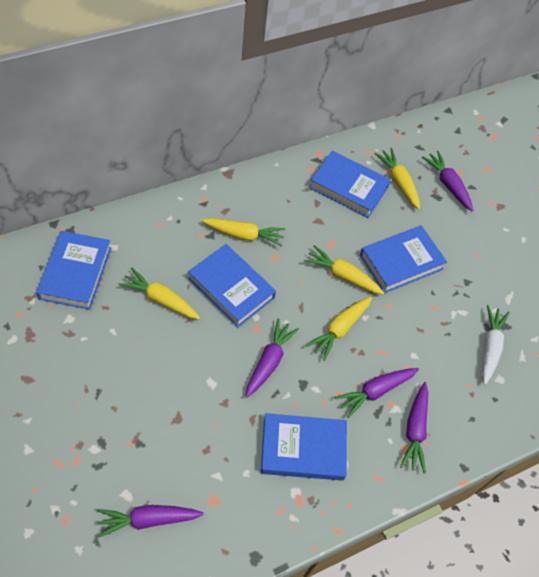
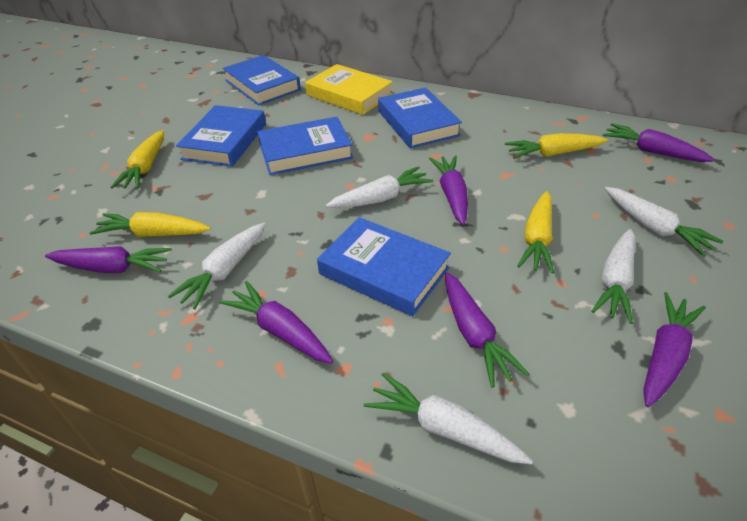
purple carrot: [97,505,203,538] [245,318,299,398] [335,368,419,418] [400,382,428,474] [422,151,474,211] = 5 -> [45,246,172,273] [219,281,333,364] [429,155,468,225] [445,272,530,388] [603,123,715,162] [643,292,706,407] = 6
white carrot: [482,305,510,385] = 1 -> [168,223,266,309] [326,166,433,208] [364,372,533,464] [592,229,635,324] [605,187,723,257] = 5
yellow book: none = 0 -> [305,64,393,115] = 1
yellow carrot: [118,268,200,319] [202,218,286,247] [304,245,384,294] [306,297,372,361] [374,148,420,210] = 5 -> [90,212,211,237] [111,130,164,189] [505,133,608,159] [517,191,554,274] = 4

